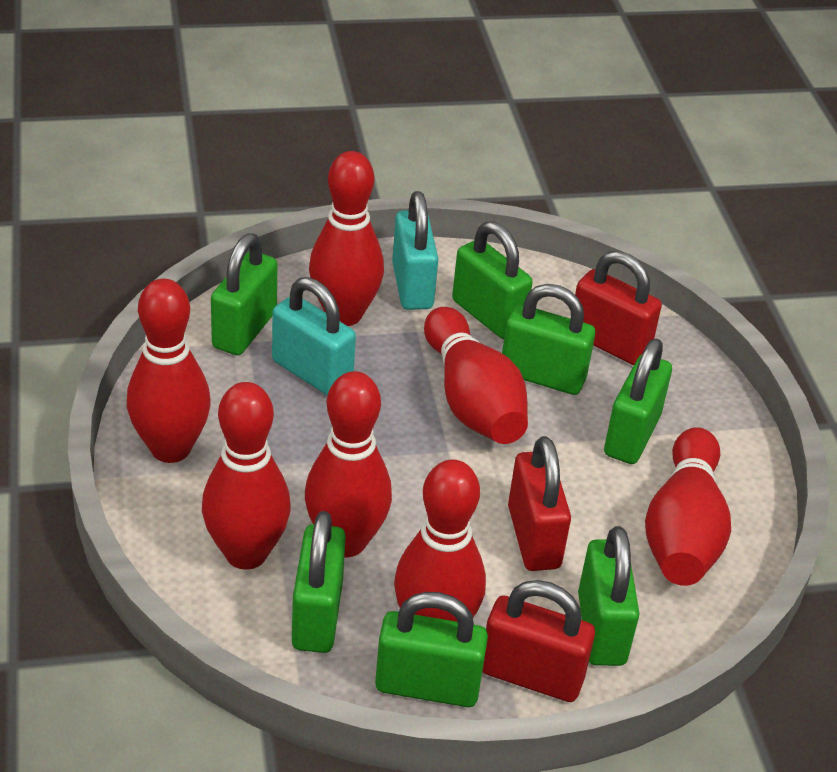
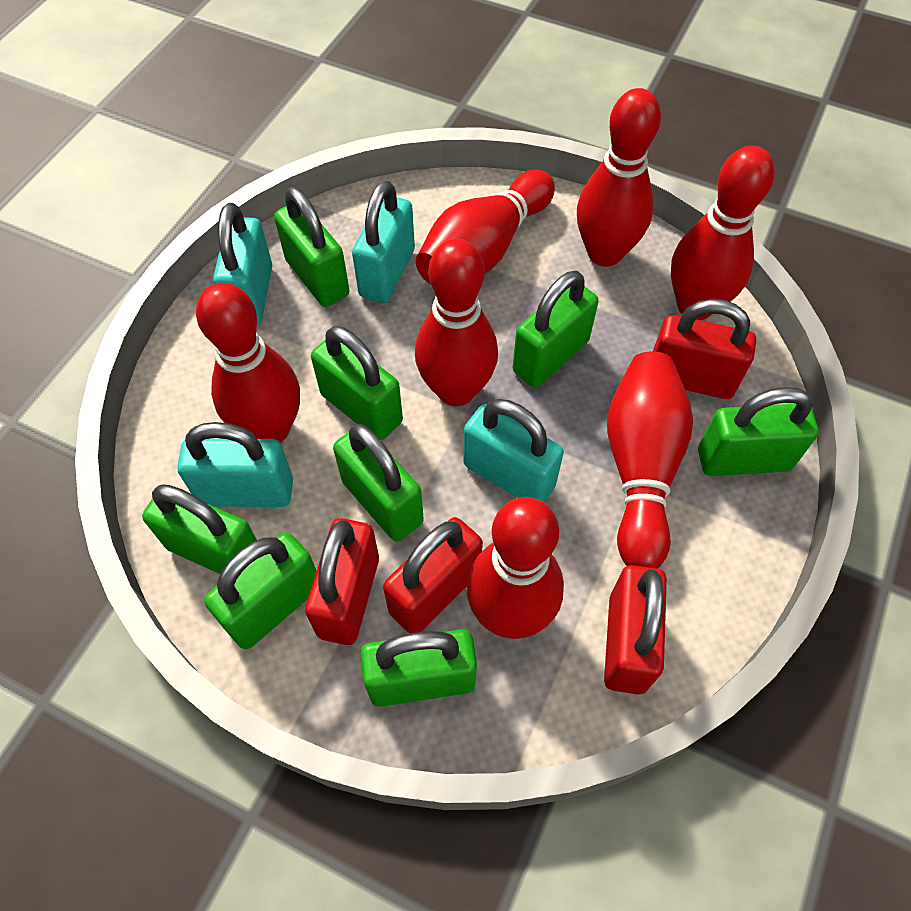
green padlock: [211,233,278,355] [292,511,346,653] [375,592,488,707] [452,221,533,339] [502,284,595,395] [578,526,640,666] [604,339,672,464] = 7 -> [142,484,257,574] [204,532,316,649] [274,187,350,307] [311,326,403,440] [333,424,424,541] [360,629,477,707] [512,271,598,387] [698,387,819,476] = 8
red padlock: [482,580,595,702] [508,436,571,571] [575,251,662,365] = 3 -> [305,518,379,645] [383,517,483,633] [604,565,667,695] [653,299,756,399] = 4
turquoise padlock: [272,277,356,396] [392,191,438,310] = 2 -> [177,422,293,507] [213,203,272,325] [352,180,415,303] [463,399,564,503] = 4

